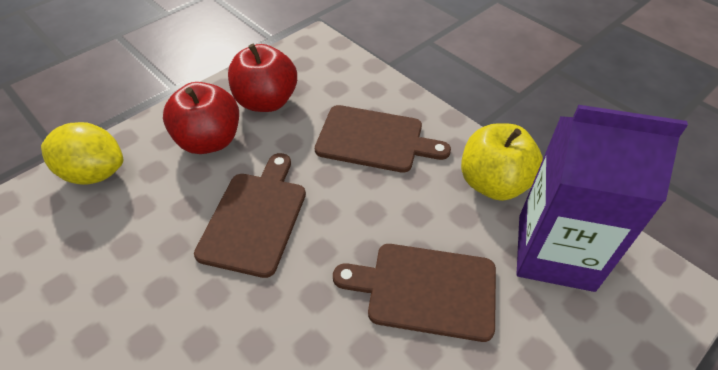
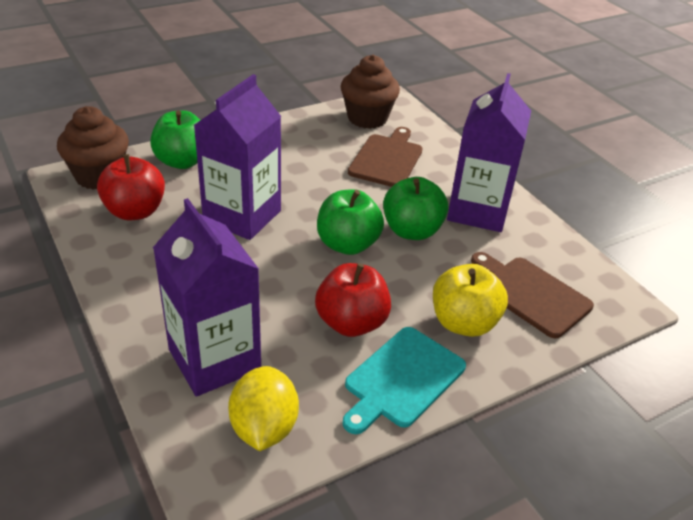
brown cupcake: none = 0 -> [57,106,129,190] [341,55,400,129] = 2
brown cutting board: [194,153,306,278] [315,105,451,173] [333,244,496,342] = 3 -> [348,127,423,187] [471,252,594,338] = 2
green apple: none = 0 -> [150,110,200,169] [317,189,384,255] [383,177,448,240] = 3
purple carton: [517,105,688,292] = 1 -> [153,198,261,397] [194,74,281,240] [447,73,531,232] = 3
turquoise cutting board: none = 0 -> [342,327,466,434] = 1

